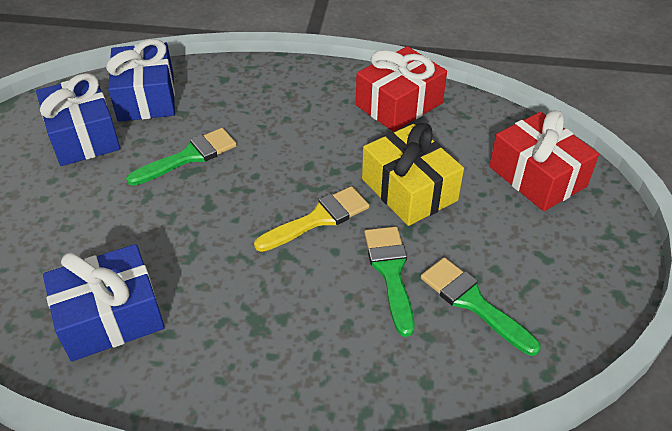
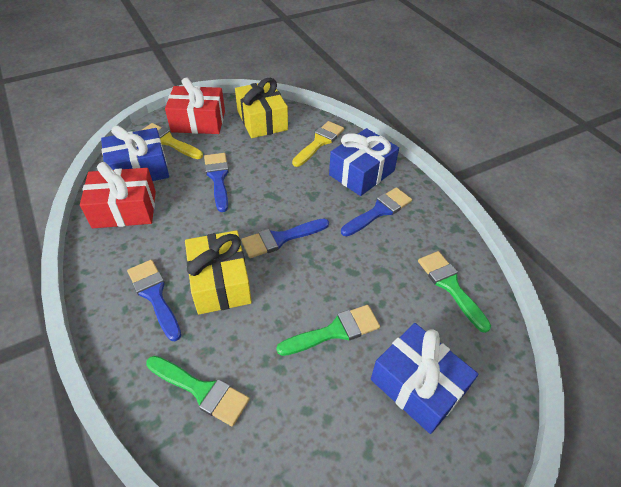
blue brush: none = 0 -> [127,260,181,341] [204,153,229,212] [241,219,329,258] [341,187,412,236] = 4
yellow brush: [254,186,369,252] = 1 -> [142,123,203,159] [292,121,344,167] = 2
yellow gift: [362,123,464,226] = 1 -> [185,230,252,314] [235,78,288,138] = 2

